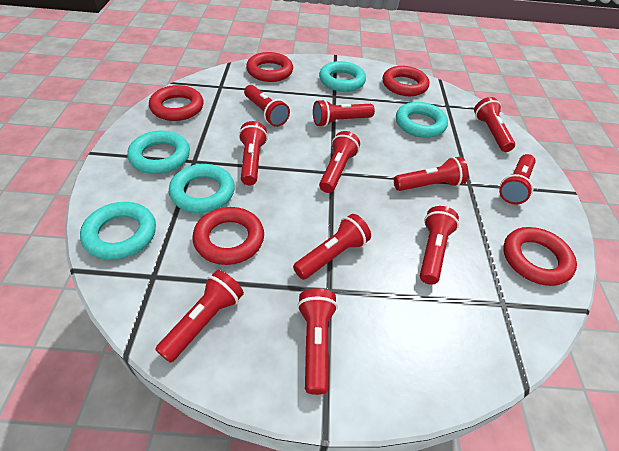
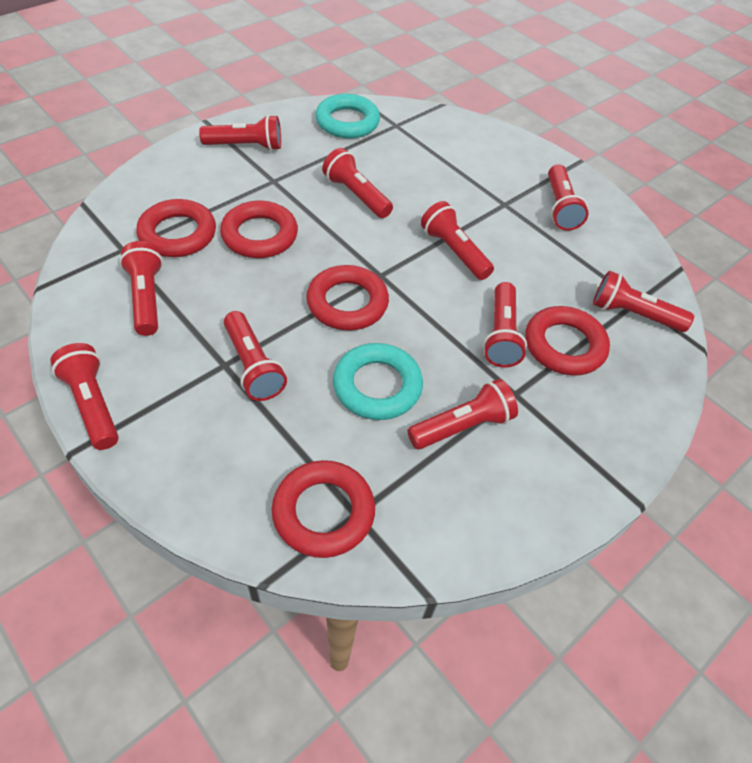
red flashlight: [155,270,244,363] [239,121,268,185] [244,85,290,127] [293,214,371,280] [297,288,338,395] [313,99,375,127] [319,131,360,193] [394,157,469,191] [420,206,459,285] [474,97,515,152] [499,154,536,204] = 11 -> [50,343,119,450] [119,241,163,336] [199,115,281,151] [224,311,287,401] [322,148,393,218] [407,379,518,450] [421,201,494,280] [483,282,527,368] [548,164,589,231] [593,271,694,332] = 10
turquoise ring: [80,202,156,260] [127,131,190,174] [169,164,235,213] [319,61,366,92] [396,102,448,138] = 5 -> [316,94,380,138] [333,343,423,420] = 2

